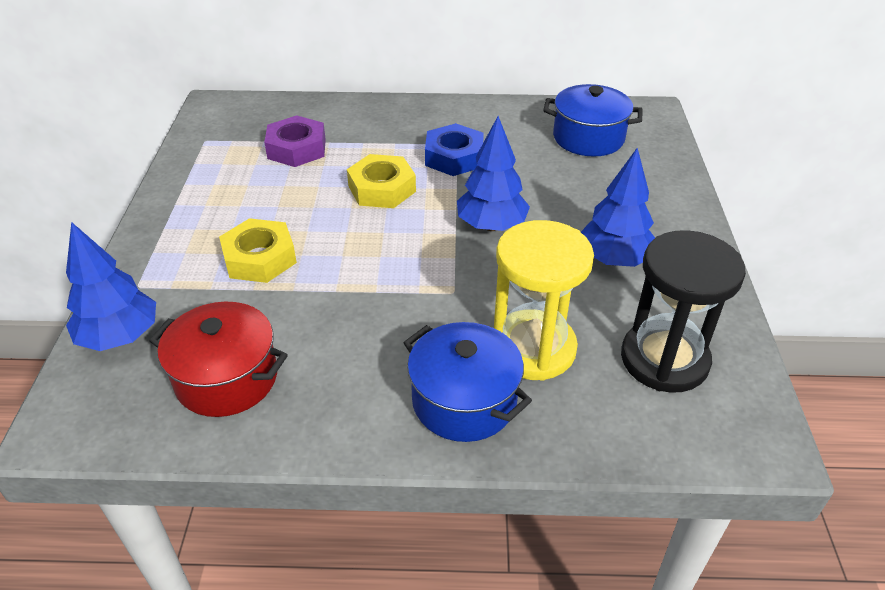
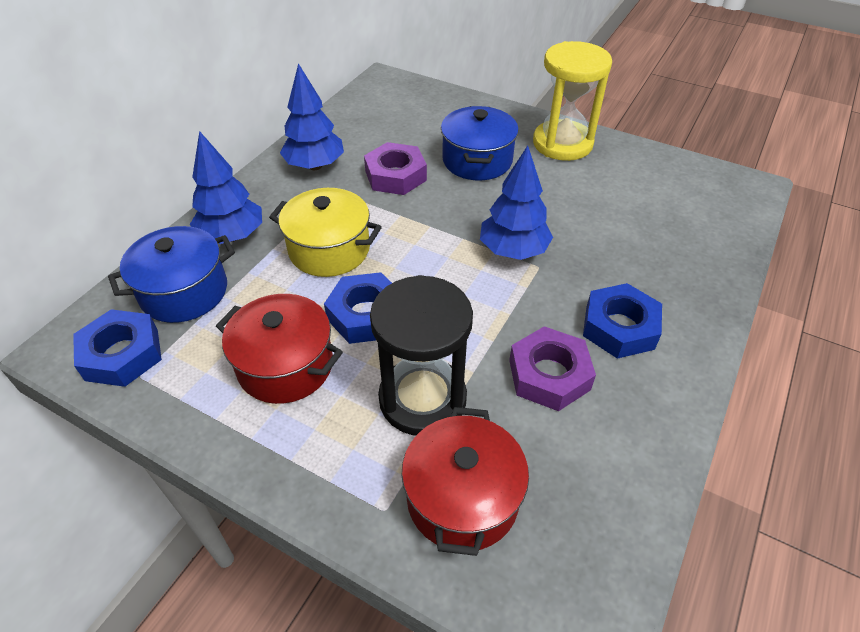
blue nut: [425,123,484,176] = 1 -> [73,309,162,387] [324,272,392,344] [583,283,662,359] = 3
purple nut: [264,115,326,167] = 1 -> [364,142,427,195] [509,326,596,411] = 2
red pot: [149,302,288,417] = 1 -> [216,294,343,404] [401,407,529,556] = 2
yellow nut: [219,218,297,283] [347,154,416,208] = 2 -> none = 0
yellow pot: none = 0 -> [269,188,382,277] = 1

